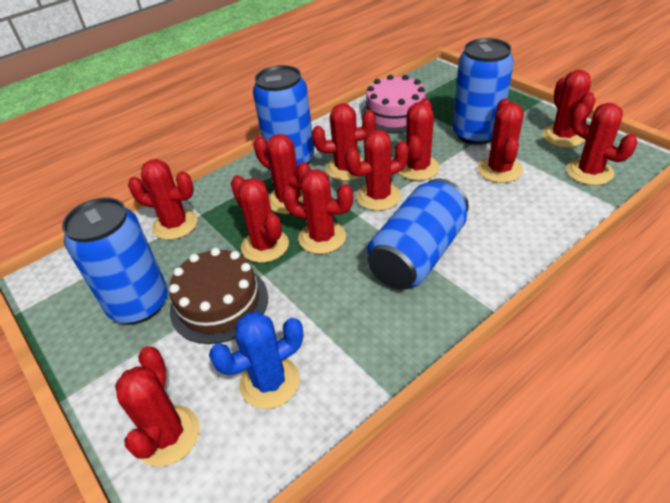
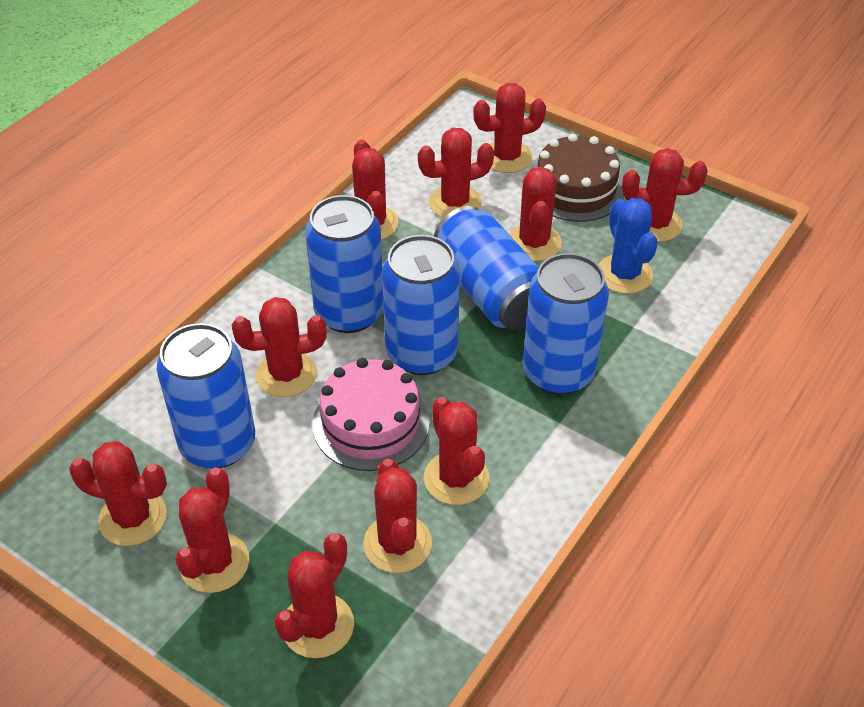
blue can: [62,197,168,324] [253,65,315,167] [367,179,469,290] [453,38,514,145] = 4 -> [157,323,255,468] [305,195,384,333] [382,235,460,375] [434,206,539,330] [523,253,609,395] = 5

